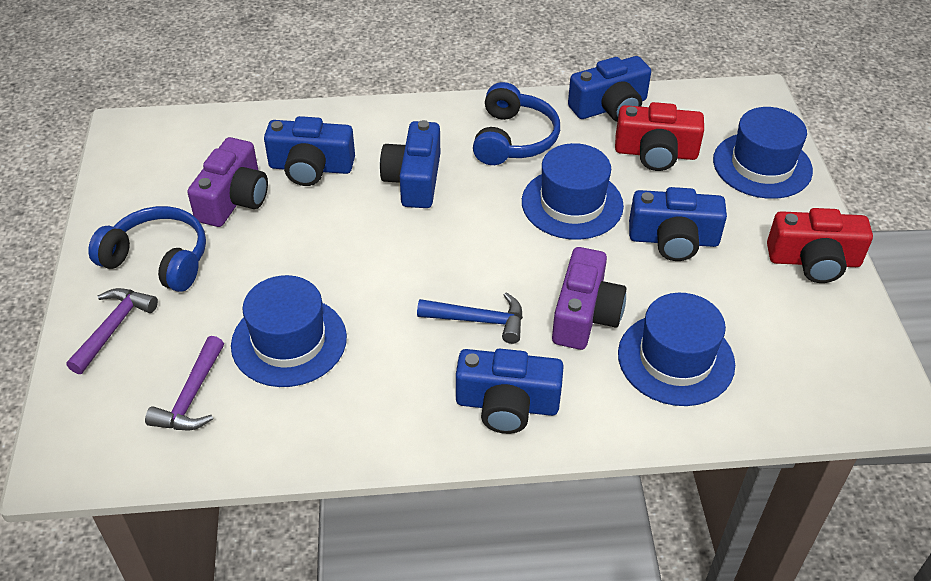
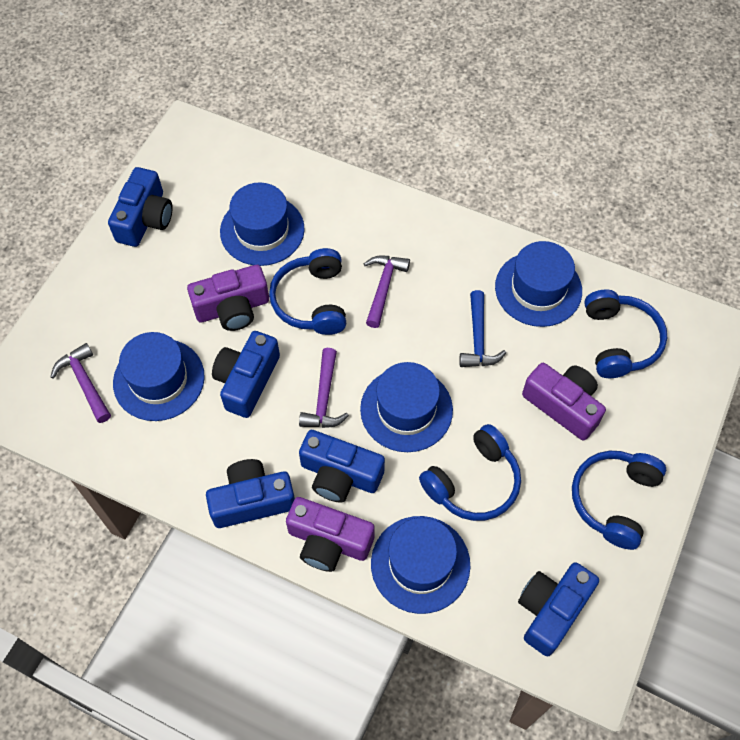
blue hat: [231,275,347,387] [522,143,624,240] [618,293,735,406] [713,107,813,199] = 4 -> [113,332,205,421] [220,182,305,266] [360,362,453,452] [371,516,470,614] [495,241,582,327] = 5
blue headphones: [88,206,206,292] [473,82,560,165] = 2 -> [269,248,346,335] [419,424,521,521] [572,451,666,550] [584,290,667,378] = 4
purple camera: [187,137,268,227] [552,247,626,350] = 2 -> [187,265,269,331] [286,497,375,572] [522,363,606,440] = 3
purple hammer: [66,288,158,374] [145,336,224,430] = 2 -> [51,343,111,423] [299,348,349,428] [363,255,410,328] = 3
red camera: [615,102,704,171] [767,208,873,283] = 2 -> none = 0

